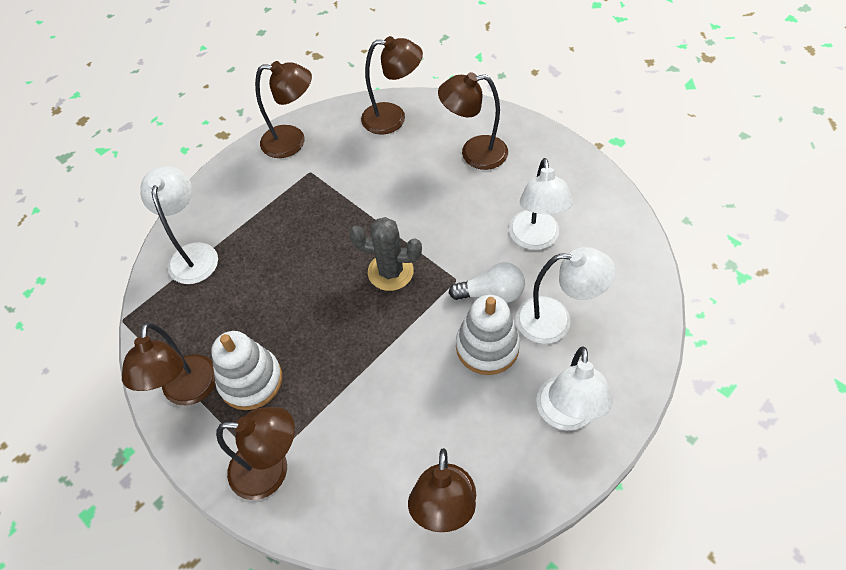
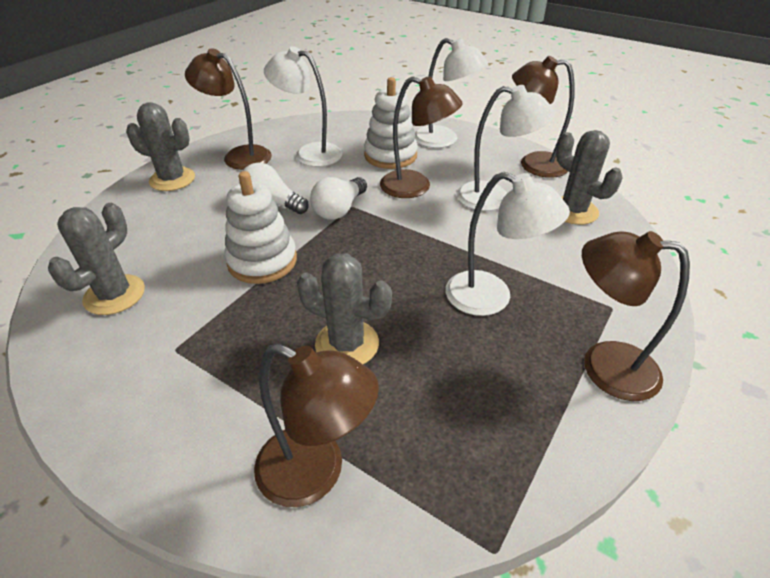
brown lamp: [122,323,216,405] [216,407,295,500] [255,61,312,158] [361,36,423,135] [408,448,476,532] [438,72,508,170] = 6 -> [185,48,272,170] [254,344,379,507] [380,76,463,198] [512,56,575,178] [582,231,690,401] = 5
grey cactus: [349,217,422,291] = 1 -> [48,203,145,315] [126,102,195,191] [297,254,392,364] [556,130,622,225] = 4
white light bulb: [449,262,525,303] = 1 -> [239,163,309,214] [310,177,367,220] = 2

